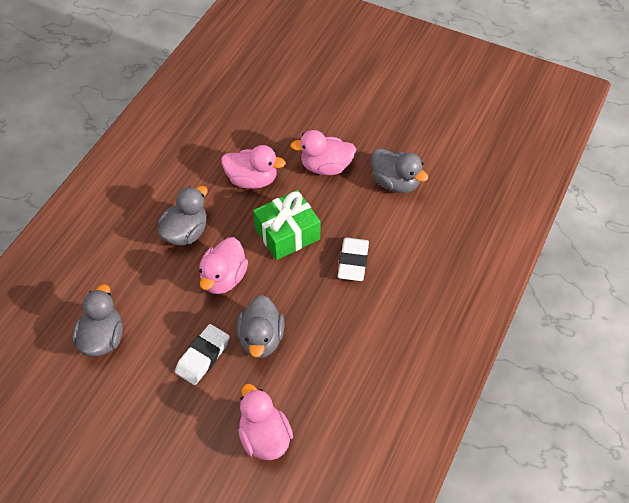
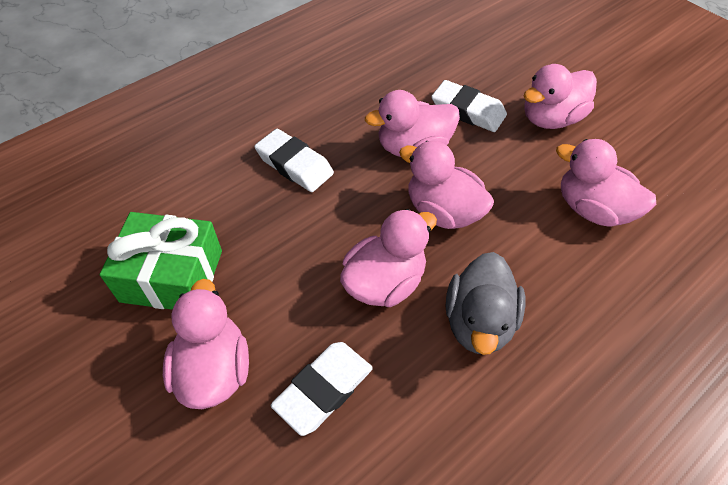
grey duck: [72,284,123,356] [158,186,208,246] [237,295,284,358] [371,148,429,193] = 4 -> [446,252,525,355] = 1
pink duck: [199,237,248,294] [221,145,286,189] [238,384,293,460] [290,130,356,175] = 4 -> [163,279,249,409] [340,209,437,307] [365,90,460,157] [399,141,494,229] [524,64,597,129] [556,139,656,227] = 6
white eraser: [175,324,230,385] [338,238,369,281] = 2 -> [254,129,334,192] [271,342,373,436] [431,80,507,132] = 3

